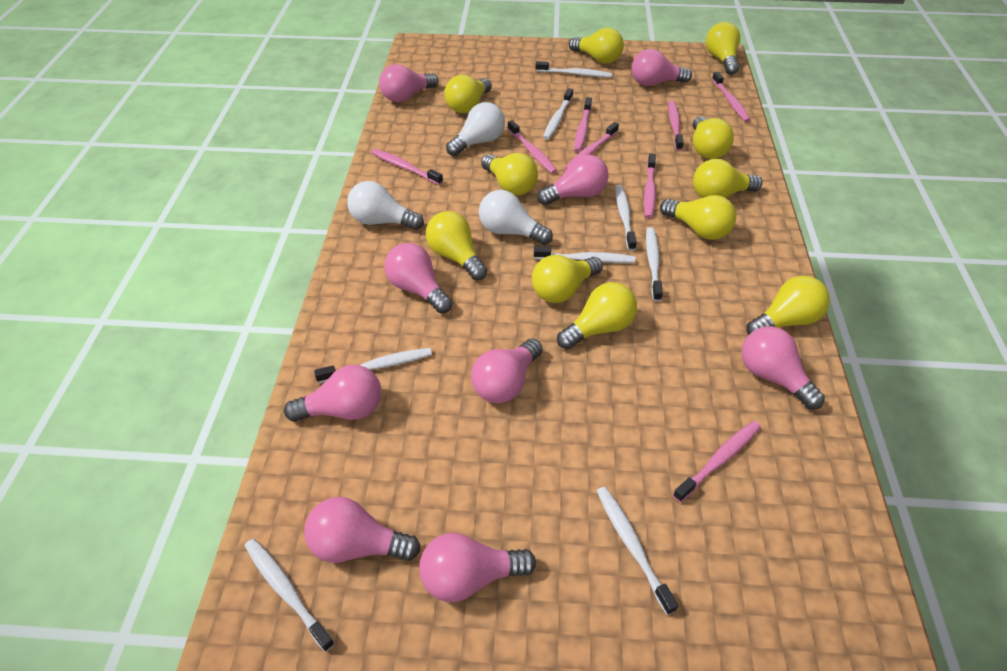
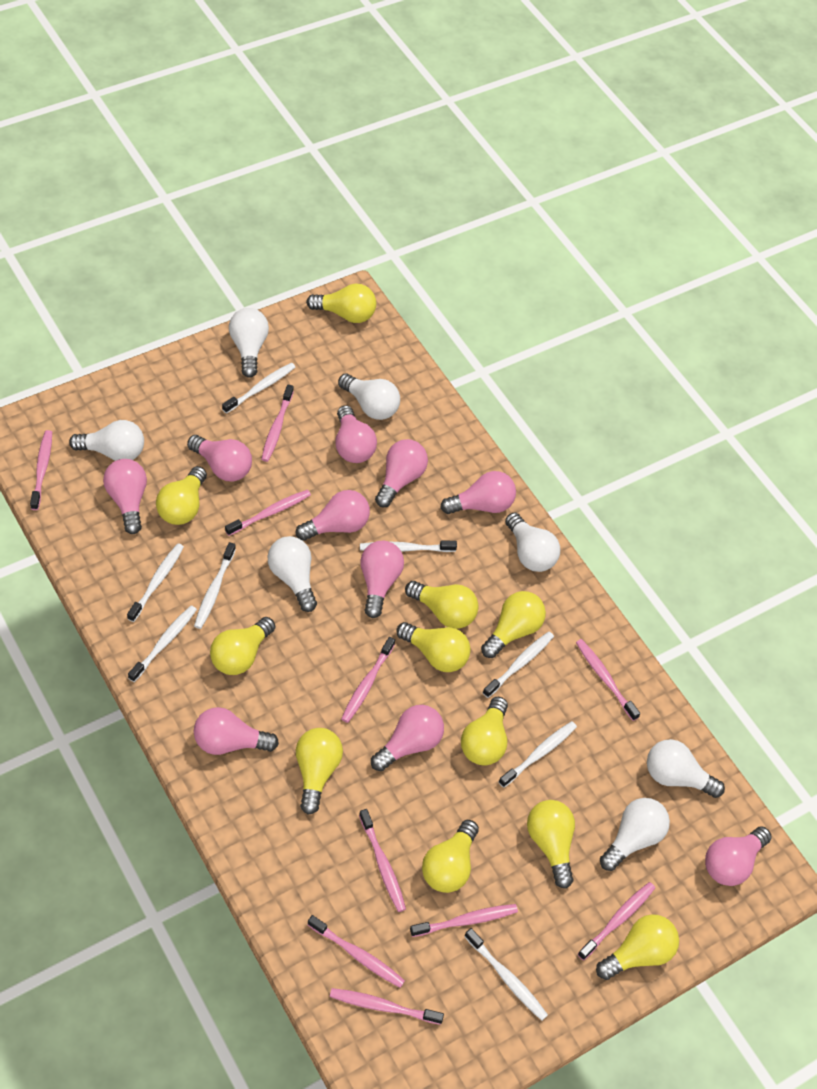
pink light bulb: [284,365,381,422] [304,497,421,563] [379,64,438,102] [384,243,452,313] [419,533,536,602] [471,339,542,403] [537,155,609,205] [632,49,692,86] [742,326,825,409] = 9 -> [103,459,147,534] [187,435,252,482] [194,707,279,755] [296,490,370,541] [335,405,377,463] [360,541,404,618] [371,705,444,771] [375,439,428,507] [440,471,516,514] [705,827,772,886] = 10
pink toothbrush: [371,149,443,185] [507,120,557,174] [565,122,619,170] [574,97,592,152] [644,154,656,218] [668,100,684,151] [673,421,761,502] [712,72,750,122] = 8 -> [30,430,52,510] [225,490,311,536] [261,385,294,462] [308,915,405,988] [330,988,444,1025] [341,637,395,723] [359,809,406,912] [410,904,518,937] [576,639,640,721] [578,882,655,960] = 10
white light bulb: [347,181,424,230] [446,102,505,156] [479,190,553,245] = 3 -> [69,420,144,461] [229,308,269,378] [268,536,317,612] [338,374,400,420] [505,512,560,572] [600,798,670,871] [647,739,725,798] = 7

